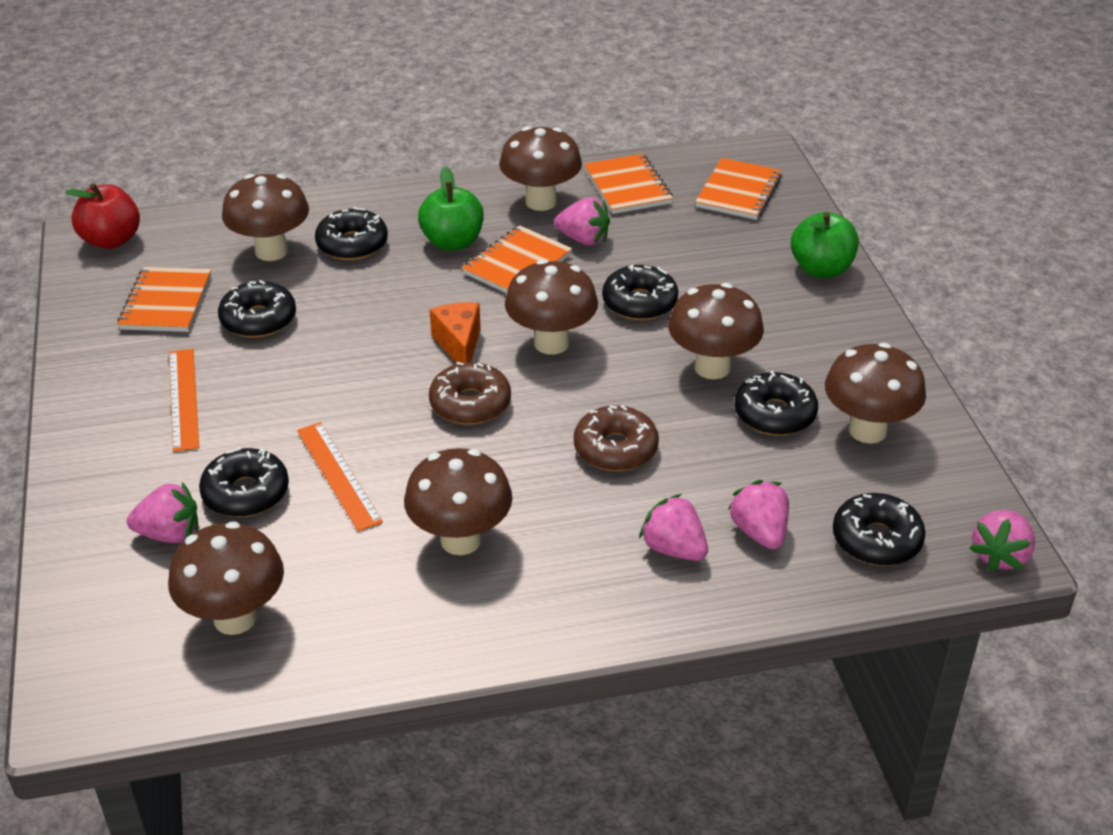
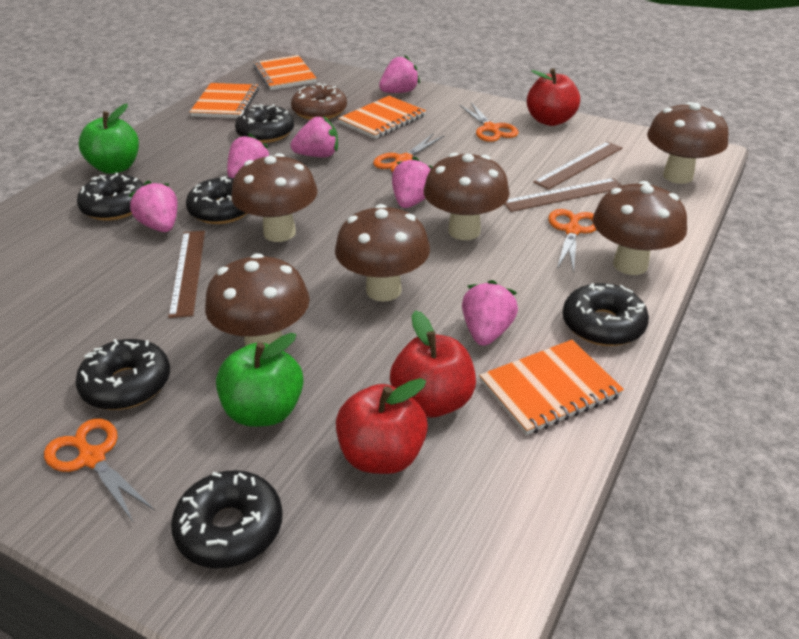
brown donut: [429,362,511,425] [574,405,659,471] = 2 -> [291,83,347,120] = 1
brown mushroom: [168,521,284,635] [222,174,309,261] [404,448,513,555] [499,126,582,211] [505,259,598,355] [668,283,764,379] [825,343,926,444] = 7 -> [205,253,310,346] [231,153,318,242] [335,204,430,302] [424,153,510,240] [593,181,687,275] [647,102,729,184] = 6
brown ruler: none = 0 -> [168,231,205,318] [504,178,622,212] [533,142,622,190] = 3
orange cheese: [430,302,481,363] = 1 -> none = 0
orange ruler: [169,349,199,452] [297,422,383,532] = 2 -> none = 0
orange scissors: none = 0 -> [44,418,155,523] [373,133,445,173] [460,102,519,142] [548,209,596,273] = 4
pink strawberry: [127,482,198,543] [554,197,610,246] [639,494,708,561] [728,480,789,549] [969,510,1035,572] = 5 -> [128,180,178,232] [227,133,270,178] [290,116,338,157] [379,55,420,93] [392,156,432,208] [462,280,518,346] = 6
red apple: [65,183,140,249] = 1 -> [336,378,428,474] [390,310,476,417] [527,68,580,126] = 3

